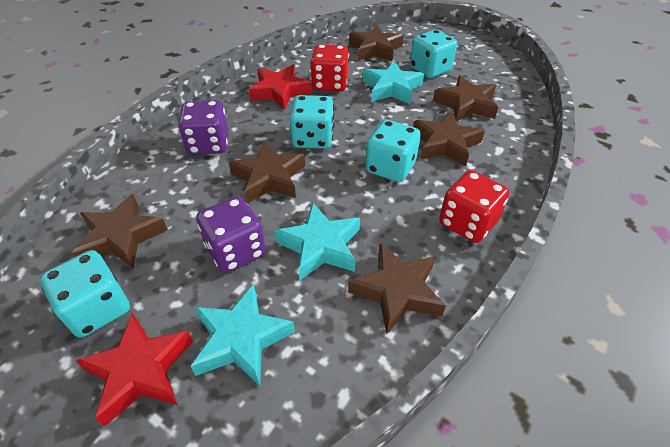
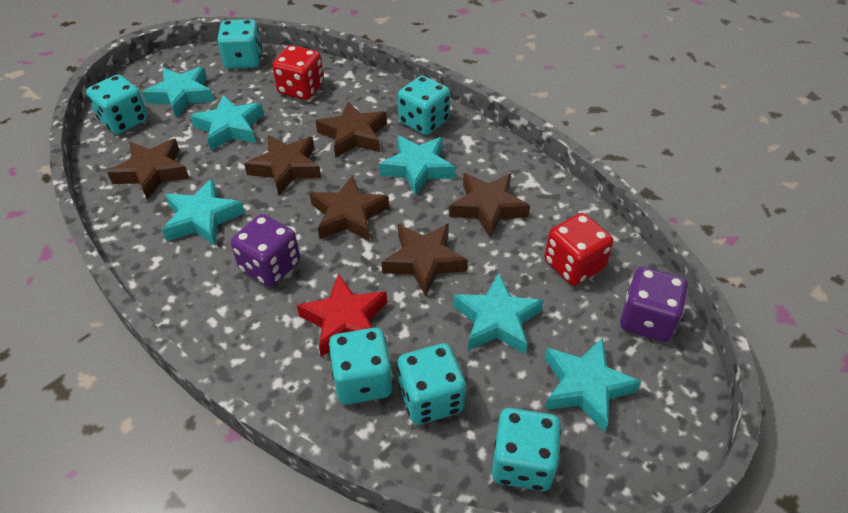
red star: [76,313,193,427] [248,65,312,110] = 2 -> [297,274,387,357] = 1
turquoise dice: [40,250,130,338] [290,95,334,149] [366,120,421,182] [410,30,457,78] = 4 -> [86,75,148,134] [217,19,262,69] [329,328,393,405] [397,343,466,425] [398,76,450,135] [492,408,561,491] = 6
turquoise star: [190,284,295,386] [274,203,360,281] [363,61,424,104] = 3 -> [142,67,214,118] [162,178,245,246] [190,95,264,151] [379,135,455,196] [453,273,544,354] [544,338,641,432] = 6

